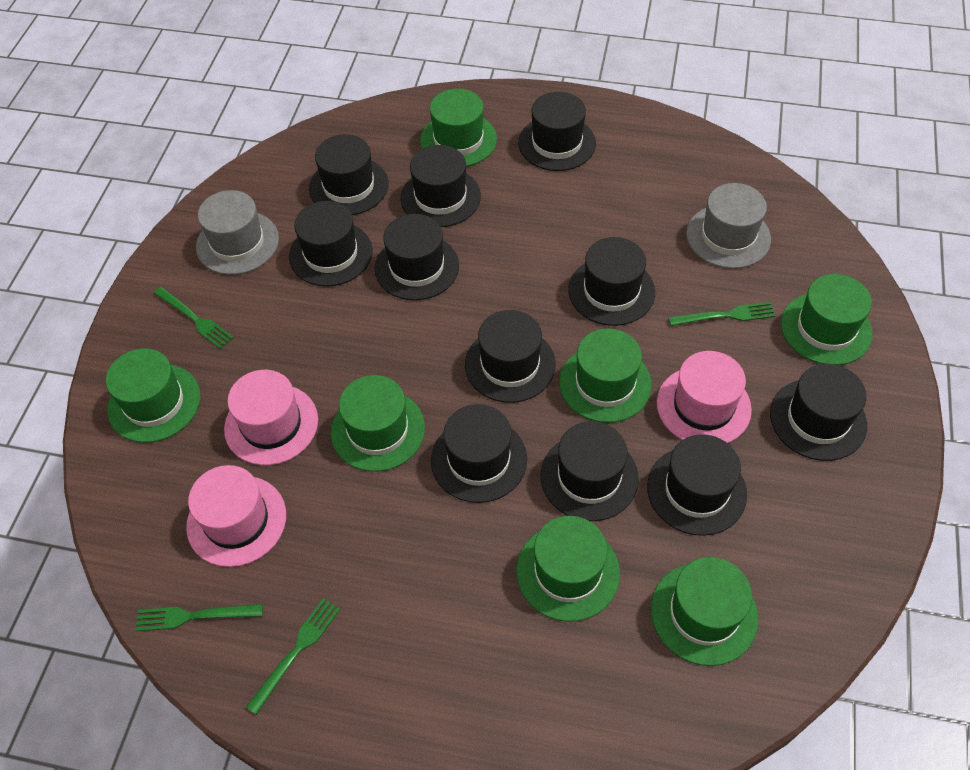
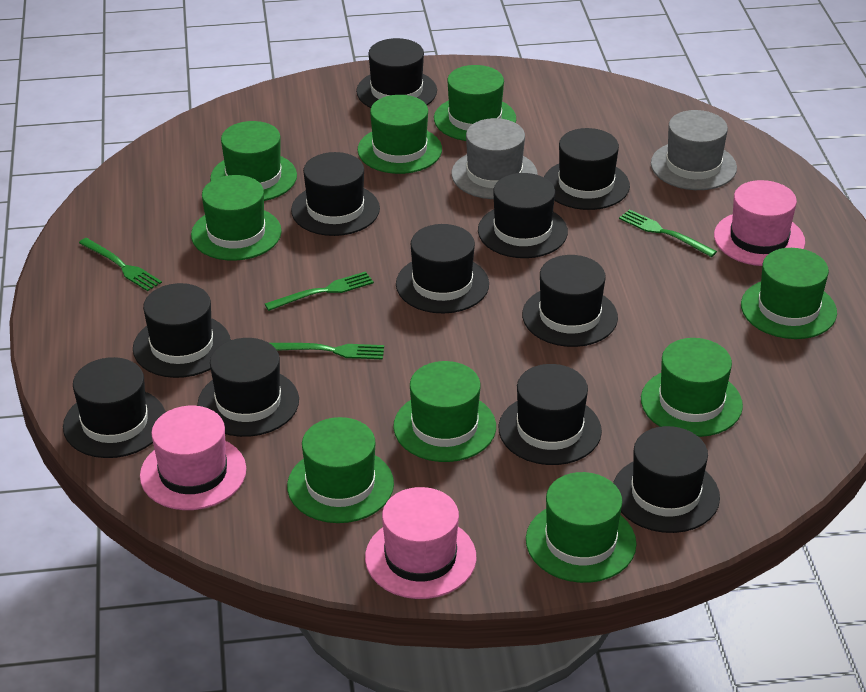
green hat: [106,348,201,443] [331,375,425,472] [420,89,497,167] [516,516,620,622] [559,328,652,423] [651,557,758,666] [781,274,873,365] = 7 -> [191,175,282,261] [210,121,297,201] [287,417,394,523] [358,95,442,174] [393,361,496,462] [434,65,516,141] [526,472,637,583] [641,338,743,437] [741,248,837,339] = 9

